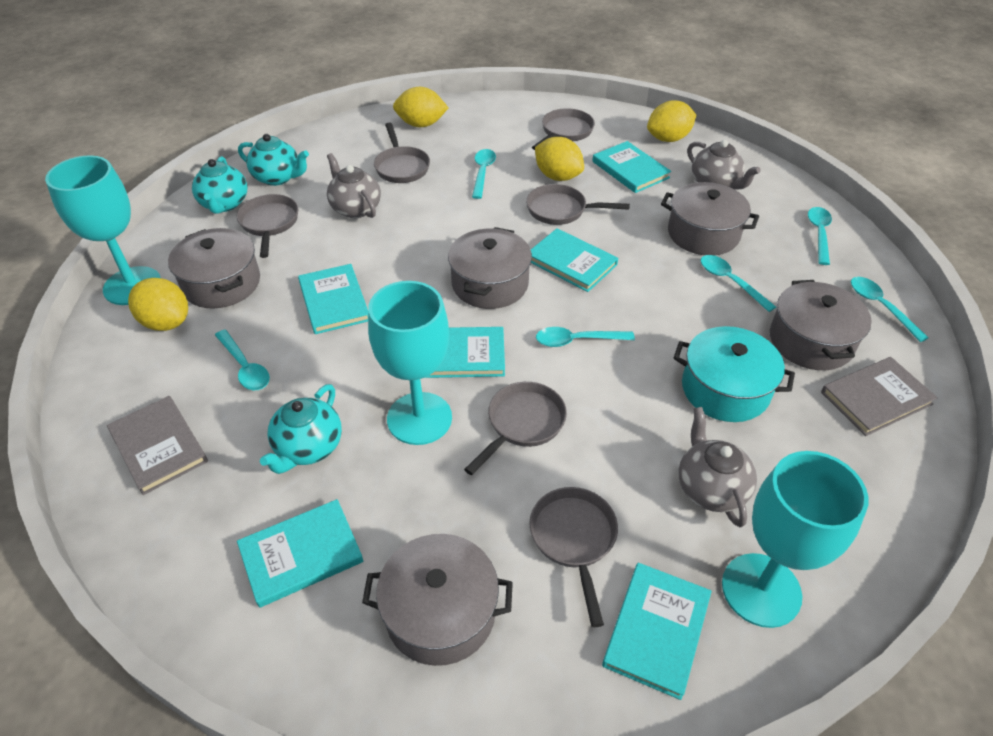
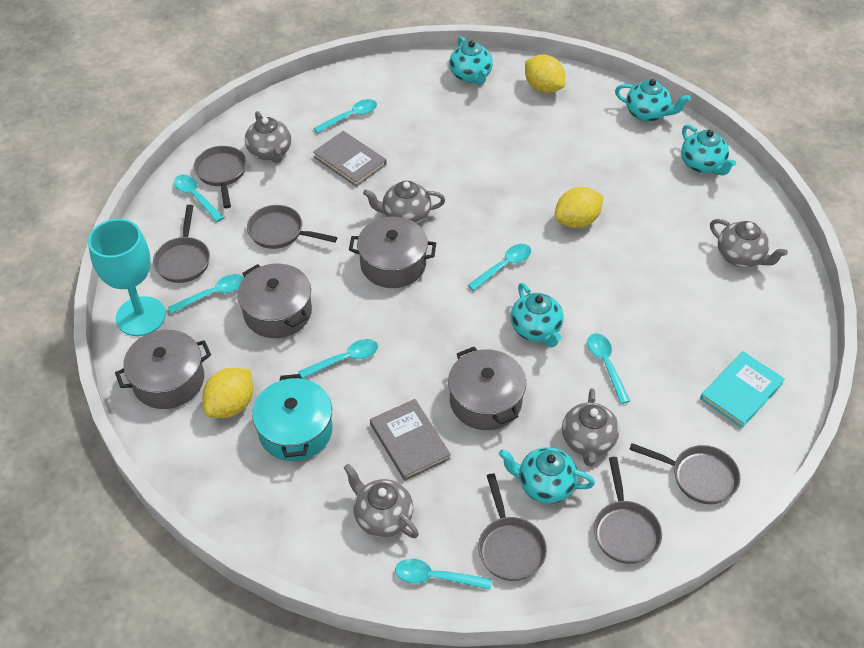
grey pot: [168,228,260,309] [362,534,513,666] [448,227,532,309] [661,182,759,255] [770,280,872,370] = 5 -> [115,330,211,409] [237,264,312,338] [349,217,436,288] [448,347,526,430] = 4
grey teapot: [327,153,381,218] [678,407,757,527] [687,140,761,190] = 3 -> [245,111,291,163] [344,464,419,538] [363,181,445,224] [562,388,619,466] [710,219,788,267] = 5
turquoise book: [237,499,363,608] [298,264,368,334] [424,327,505,378] [531,228,618,292] [592,141,671,193] [602,563,712,700] = 6 -> [700,351,785,428] = 1
turquoise goblet: [45,155,161,305] [368,281,452,445] [722,451,868,628] = 3 -> [88,219,166,336] = 1
turquoise spoon: [215,329,270,390] [472,149,496,199] [536,327,635,347] [701,255,776,312] [808,207,832,265] [851,277,929,342] = 6 -> [168,274,244,314] [174,175,224,222] [298,339,378,379] [314,99,377,133] [395,559,492,590] [468,244,531,291] [587,333,630,404] = 7
turquoise teapot: [192,156,247,214] [238,134,309,186] [260,384,342,474] = 3 -> [449,36,493,85] [499,447,595,504] [510,283,564,347] [615,79,691,122] [681,124,736,176] = 5
yellow lemon: [128,278,188,331] [393,87,448,127] [535,137,584,181] [647,100,696,142] = 4 -> [202,368,253,418] [525,55,565,93] [554,187,604,228] = 3

